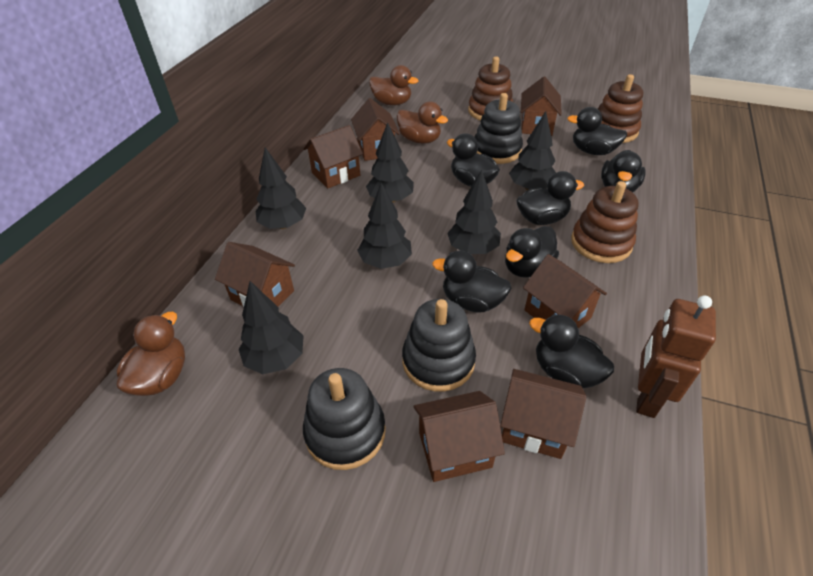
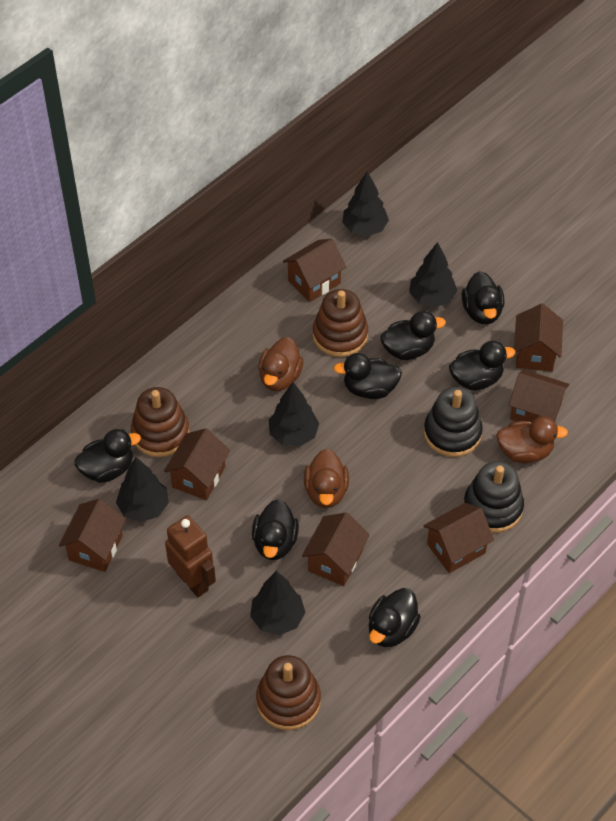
black stacking toy: [303,368,386,470] [402,299,476,392] [475,93,523,164] = 3 -> [424,387,483,457] [463,461,524,533] = 2
black tree: [239,281,303,374] [255,147,306,229] [357,183,412,269] [366,122,414,203] [447,170,501,254] [509,111,556,190] = 6 -> [116,457,169,522] [250,571,305,635] [269,382,319,446] [342,171,389,236] [409,242,457,307] = 5

